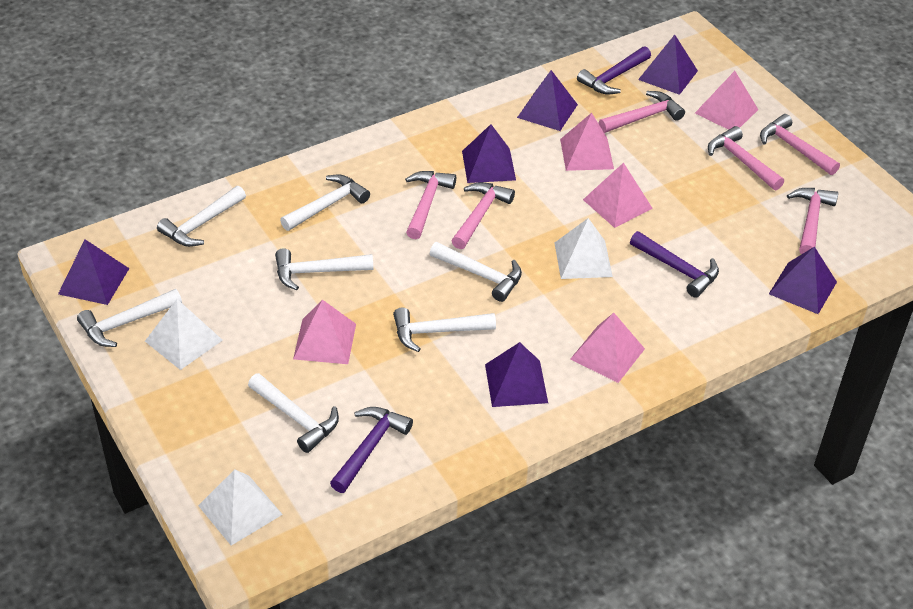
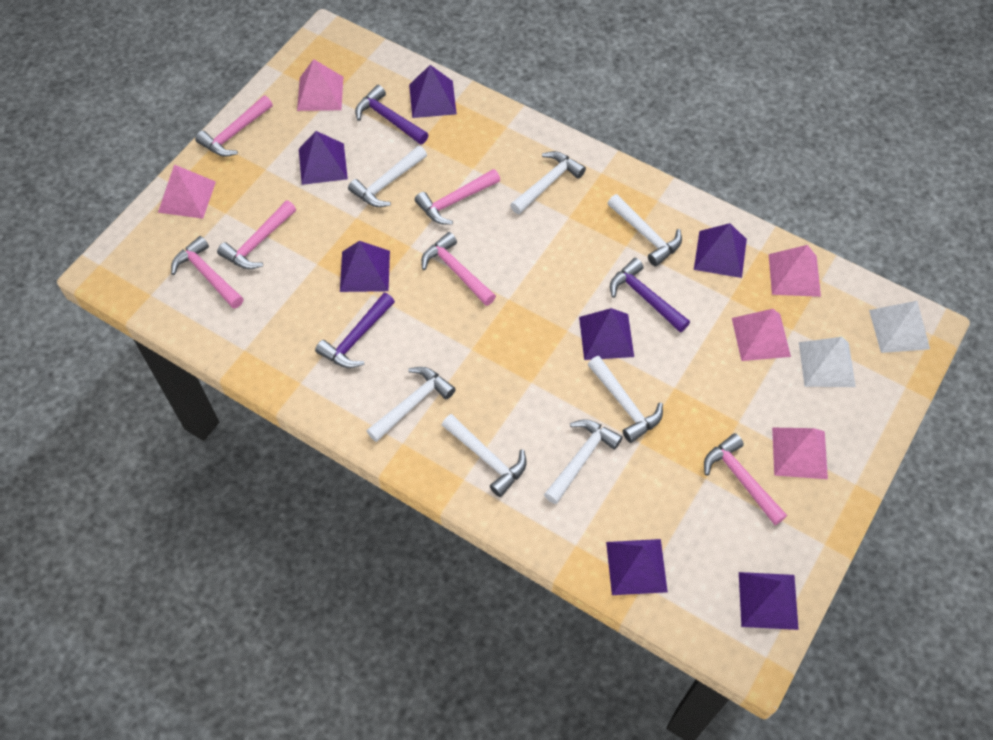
purple pyramid: [58,239,129,305] [462,124,516,183] [485,342,548,407] [517,70,578,131] [638,35,698,95] [769,247,837,314] = 6 -> [299,131,348,185] [340,241,390,292] [409,65,457,118] [579,308,634,360] [606,539,668,595] [694,223,747,278] [739,572,799,630] = 7
white pyramid: [145,299,223,370] [198,469,283,546] [555,218,613,279] = 3 -> [799,337,856,387] [869,301,930,353] = 2

